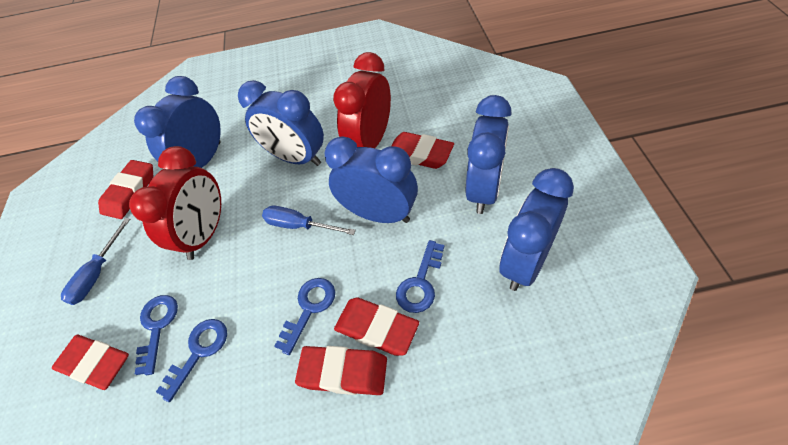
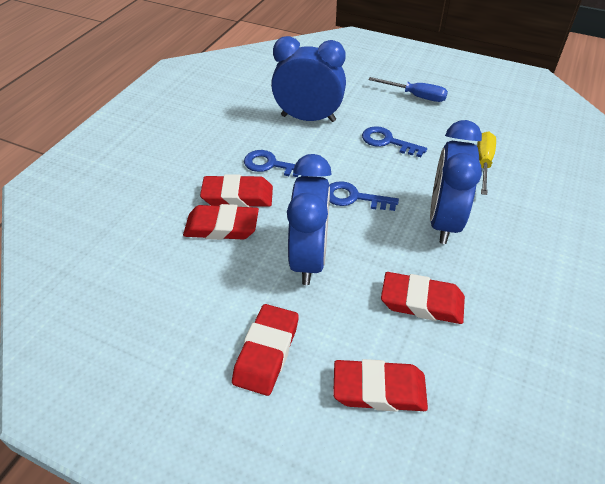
blue clock: [134,76,221,168] [238,80,324,166] [325,136,418,223] [466,95,512,214] [499,168,574,291] = 5 -> [271,36,346,122] [287,154,332,285] [430,120,482,244] = 3
blue key: [135,295,178,375] [156,319,227,402] [274,278,335,355] [396,240,444,313] = 4 -> [244,150,303,177] [329,181,399,211] [362,126,427,157] = 3
blue screwdriver: [61,218,130,305] [262,206,356,235] = 2 -> [368,77,448,102] = 1
red clock: [129,146,221,260] [333,52,391,148] = 2 -> none = 0
yellow screwdriver: none = 0 -> [477,131,496,195] = 1

